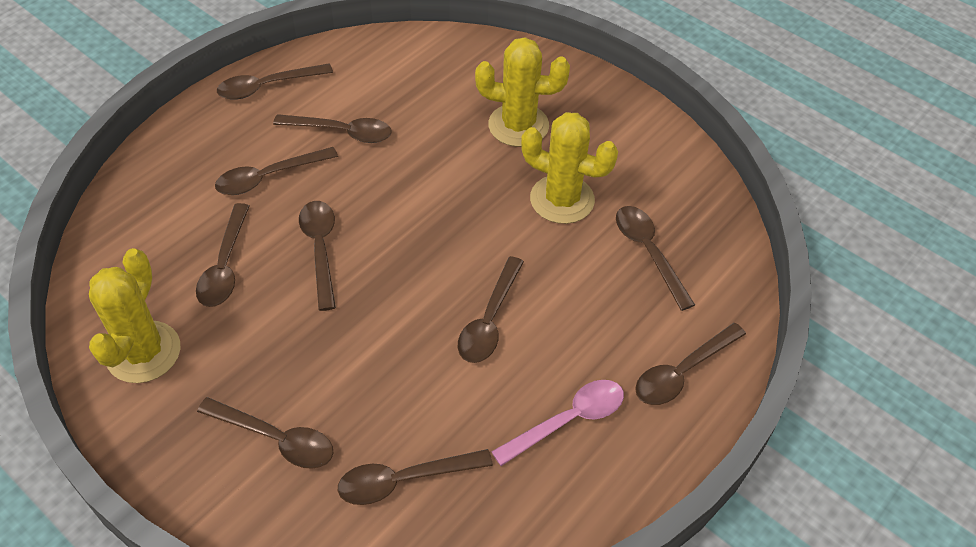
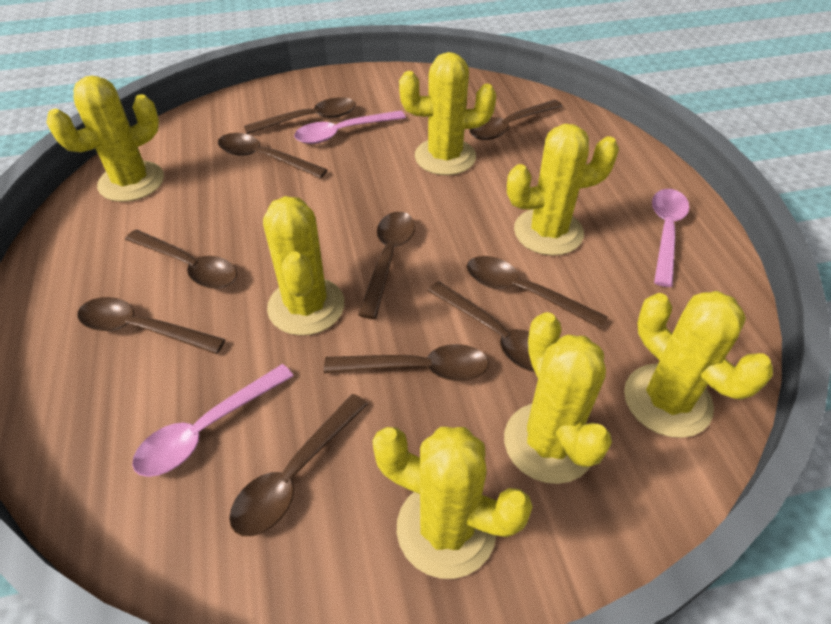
pink spoon: [491,380,624,466] = 1 -> [132,364,293,477] [294,110,406,144] [652,189,689,287] = 3
yellow cactus: [89,248,180,383] [475,37,570,147] [521,112,618,224] = 3 -> [46,76,164,202] [263,196,345,336] [372,427,533,579] [399,52,496,175] [504,312,612,484] [507,124,619,256] [624,291,773,438] = 7

